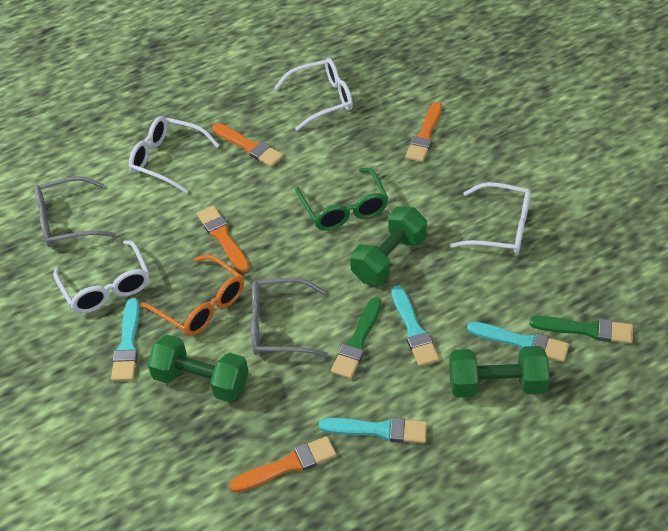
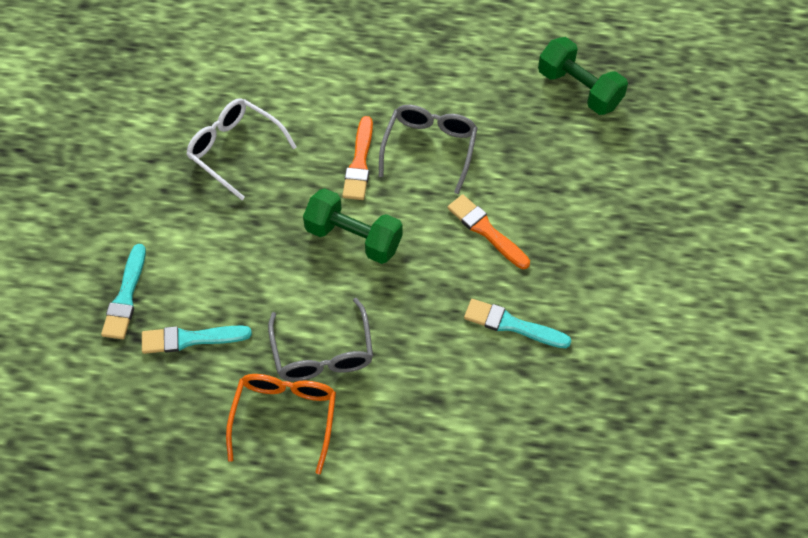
green brush: [331,297,382,379] [530,316,633,344] = 2 -> none = 0
green dumbbell: [147,335,249,402] [350,207,427,285] [449,346,550,398] = 3 -> [303,188,403,264] [538,37,628,115] = 2
green glasses: [295,168,388,231] = 1 -> none = 0
orange brush: [197,206,250,273] [212,123,283,167] [229,436,336,492] [405,102,442,162] = 4 -> [342,116,373,200] [447,194,530,269] = 2
turquoise brush: [111,298,140,381] [319,417,427,443] [391,285,440,366] [467,321,569,362] = 4 -> [101,244,146,339] [142,326,252,354] [464,299,571,348] = 3
white glasses: [53,240,149,313] [129,116,220,193] [274,58,353,131] [449,182,531,254] = 4 -> [186,98,297,200] = 1

